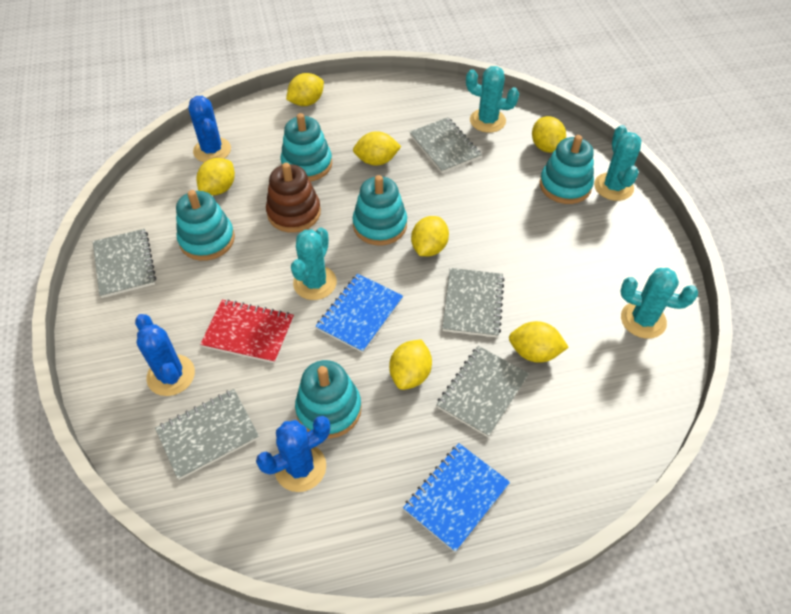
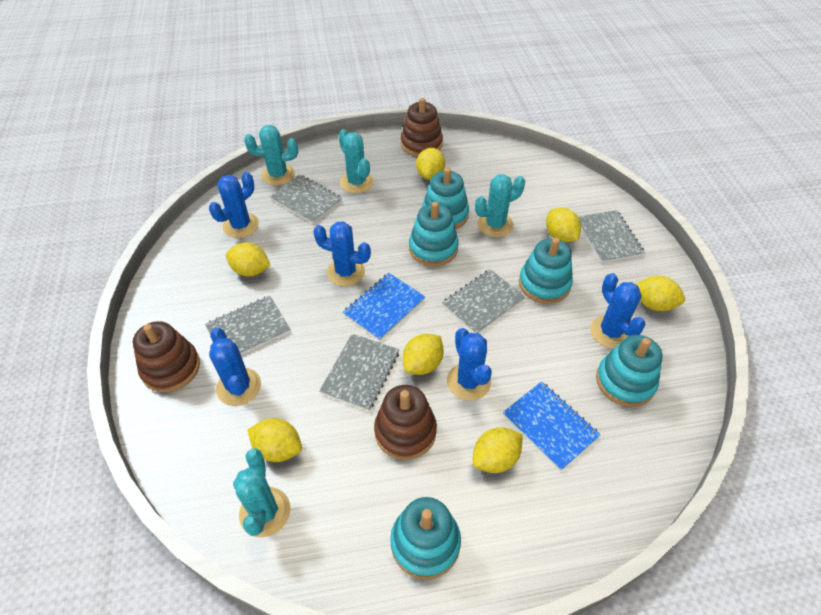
blue cactus: [135,314,195,396] [188,96,231,162] [256,416,330,492] = 3 -> [209,172,259,238] [209,328,261,406] [313,221,371,286] [447,328,492,401] [590,273,646,349] = 5
brown stacking toy: [266,163,321,233] = 1 -> [133,321,200,392] [374,385,437,460] [401,98,443,157] = 3
red notebook: [200,299,294,363] = 1 -> none = 0

